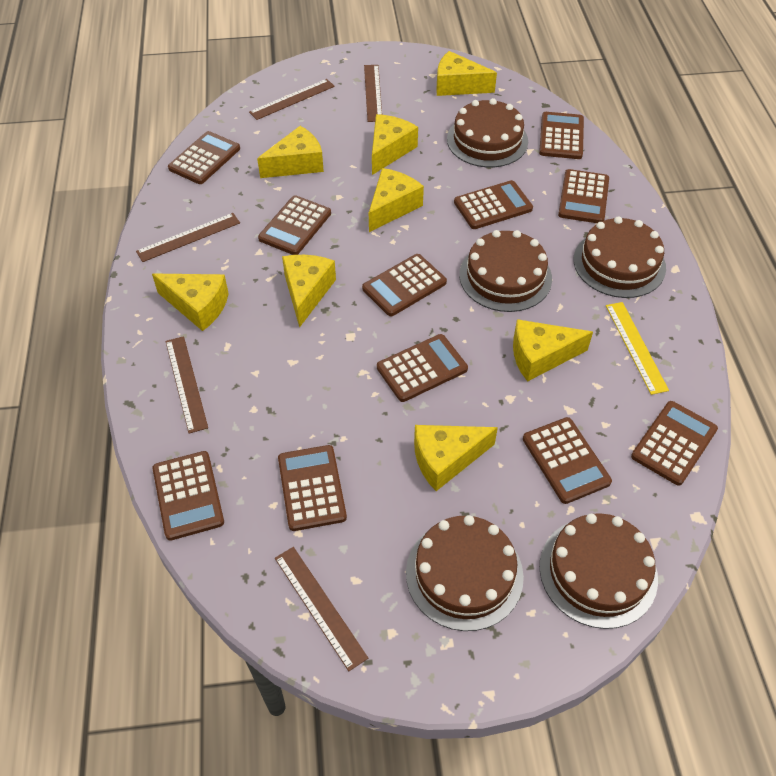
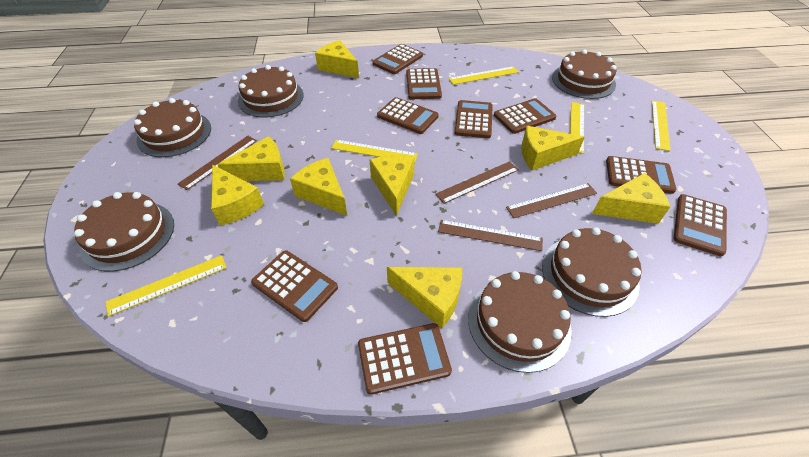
brown cake: [406,515,524,631] [447,98,528,167] [459,230,552,312] [540,513,658,629] [573,216,666,298] = 5 -> [74,192,174,272] [134,98,211,157] [238,65,304,118] [468,271,572,373] [542,227,641,317] [552,49,617,99] = 6
brown calculator: [152,451,224,541] [168,131,240,184] [258,195,331,255] [278,445,347,531] [362,254,447,316] [377,334,468,402] [454,180,533,229] [523,417,612,504] [539,112,584,159] [558,169,609,223] [631,401,718,486] = 11 -> [251,250,338,322] [358,323,452,395] [372,44,423,74] [377,97,439,134] [406,68,442,99] [454,100,493,138] [494,98,557,134] [606,156,676,194] [674,194,727,256] = 9
brown ruler: [136,213,240,262] [165,336,208,434] [249,79,335,120] [275,547,368,671] [364,65,382,122] = 5 -> [178,136,257,190] [436,161,519,204] [438,220,543,251] [506,183,597,218] = 4
yellow ruler: [606,302,669,395] = 1 -> [106,255,227,317] [331,140,418,163] [449,66,519,85] [570,102,584,154] [652,100,671,151] = 5

